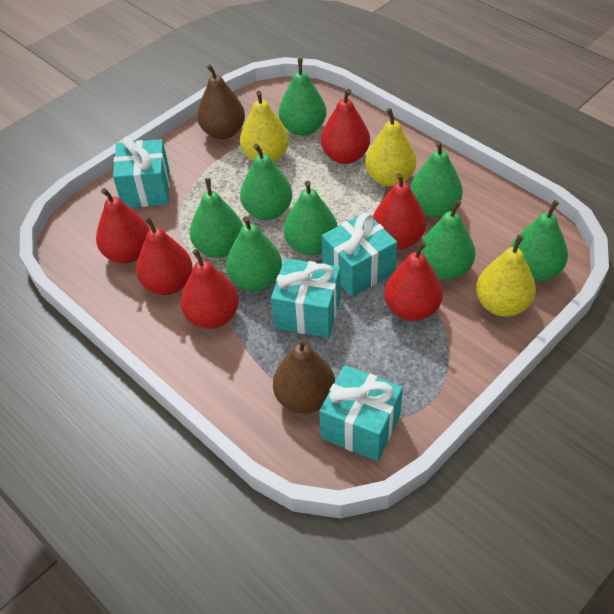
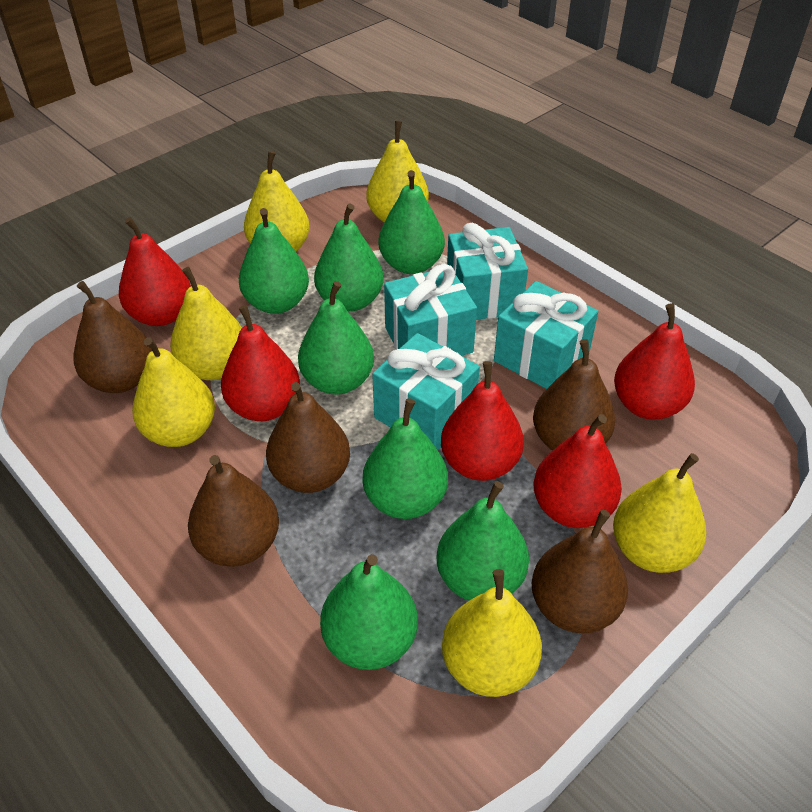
brown pear: [197,64,245,139] [273,337,335,414] = 2 -> [73,281,152,393] [188,455,279,567] [266,382,350,493] [532,509,628,634] [533,339,615,451] = 5
green pear: [190,178,243,258] [226,216,282,291] [240,144,292,220] [279,58,327,136] [284,181,338,256] [410,141,463,217] [421,200,475,280] [511,200,568,281] = 8 -> [239,208,309,314] [298,281,374,395] [314,204,384,311] [320,554,418,670] [363,398,448,519] [378,170,445,274] [437,481,529,601] = 7
red pear: [96,188,150,263] [136,216,193,295] [181,249,239,329] [321,89,370,164] [373,173,426,249] [384,241,443,321] = 6 -> [119,217,191,326] [221,305,300,421] [441,361,524,481] [533,414,622,528] [614,303,695,420] = 5
yellow pear: [240,91,289,163] [365,108,416,186] [476,235,536,317] = 3 -> [132,337,215,447] [170,267,242,380] [244,151,310,251] [366,121,429,223] [442,569,542,697] [613,453,706,573] = 6

